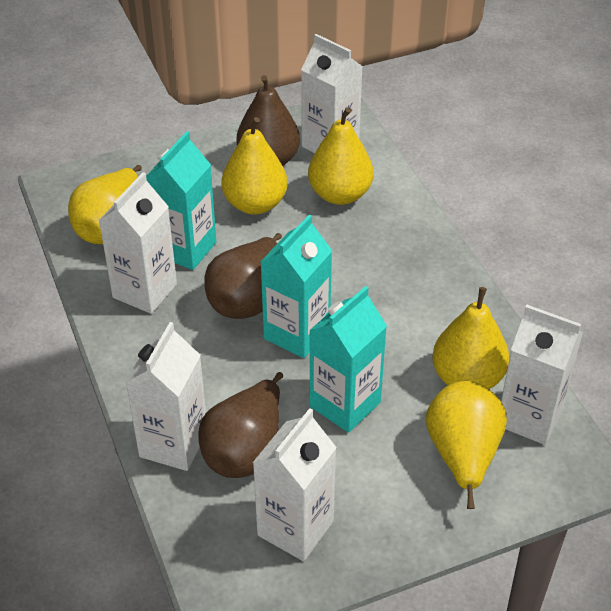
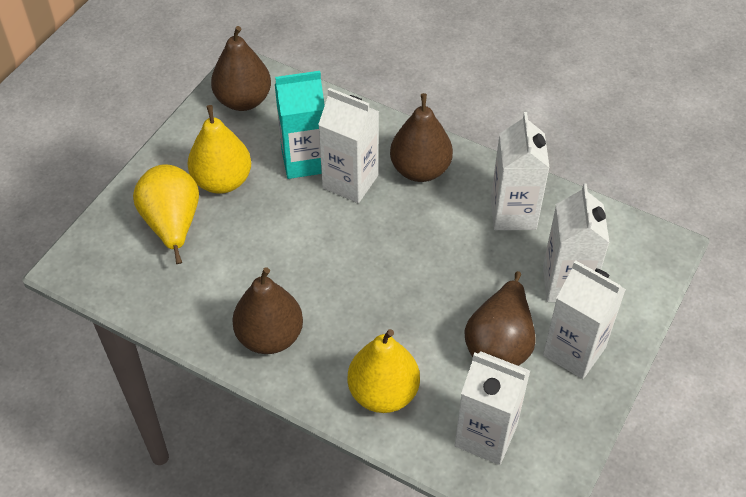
brown pear: [198,372,283,478] [204,233,282,319] [237,75,300,166] = 3 -> [211,26,271,111] [232,267,303,354] [390,93,453,182] [464,271,536,366] = 4
turquoise carton: [146,131,216,270] [260,214,332,358] [309,286,387,433] = 3 -> [275,71,325,179] = 1
yellow pear: [68,165,142,244] [221,117,288,214] [308,107,374,205] [426,381,507,509] [432,287,510,389] = 5 -> [133,164,199,264] [188,105,251,194] [348,329,420,413] = 3

